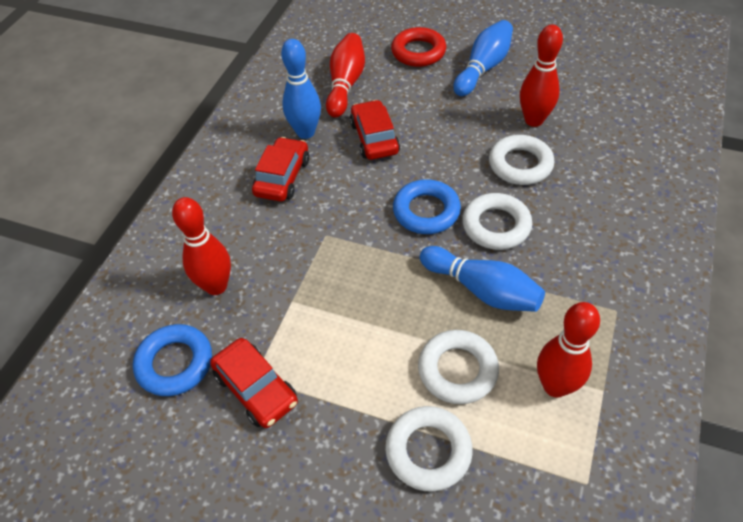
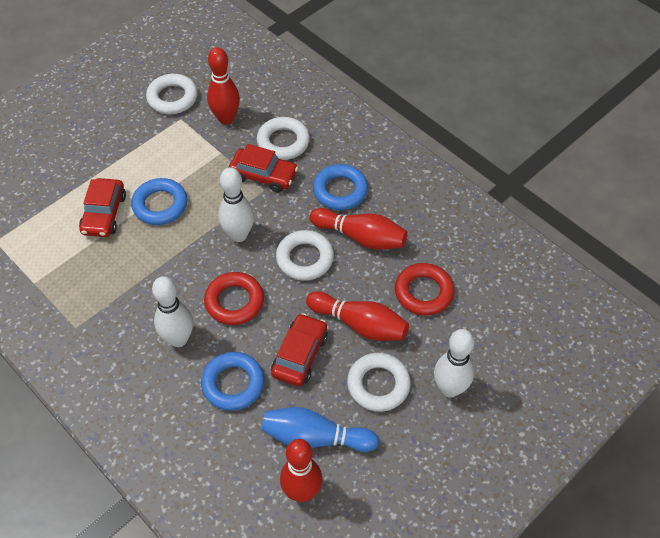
blue bowling pin: [281,39,321,139] [420,246,545,312] [453,20,513,96] = 3 -> [261,407,379,452] = 1
blue ring: [133,324,212,396] [393,179,461,234] = 2 -> [131,178,188,225] [201,352,265,411] [313,164,368,210] = 3
red ring: [391,27,446,67] = 1 -> [204,272,264,325] [395,263,454,316] = 2
white bowling pin: none = 0 -> [152,276,193,347] [218,167,254,242] [434,329,474,398] = 3

